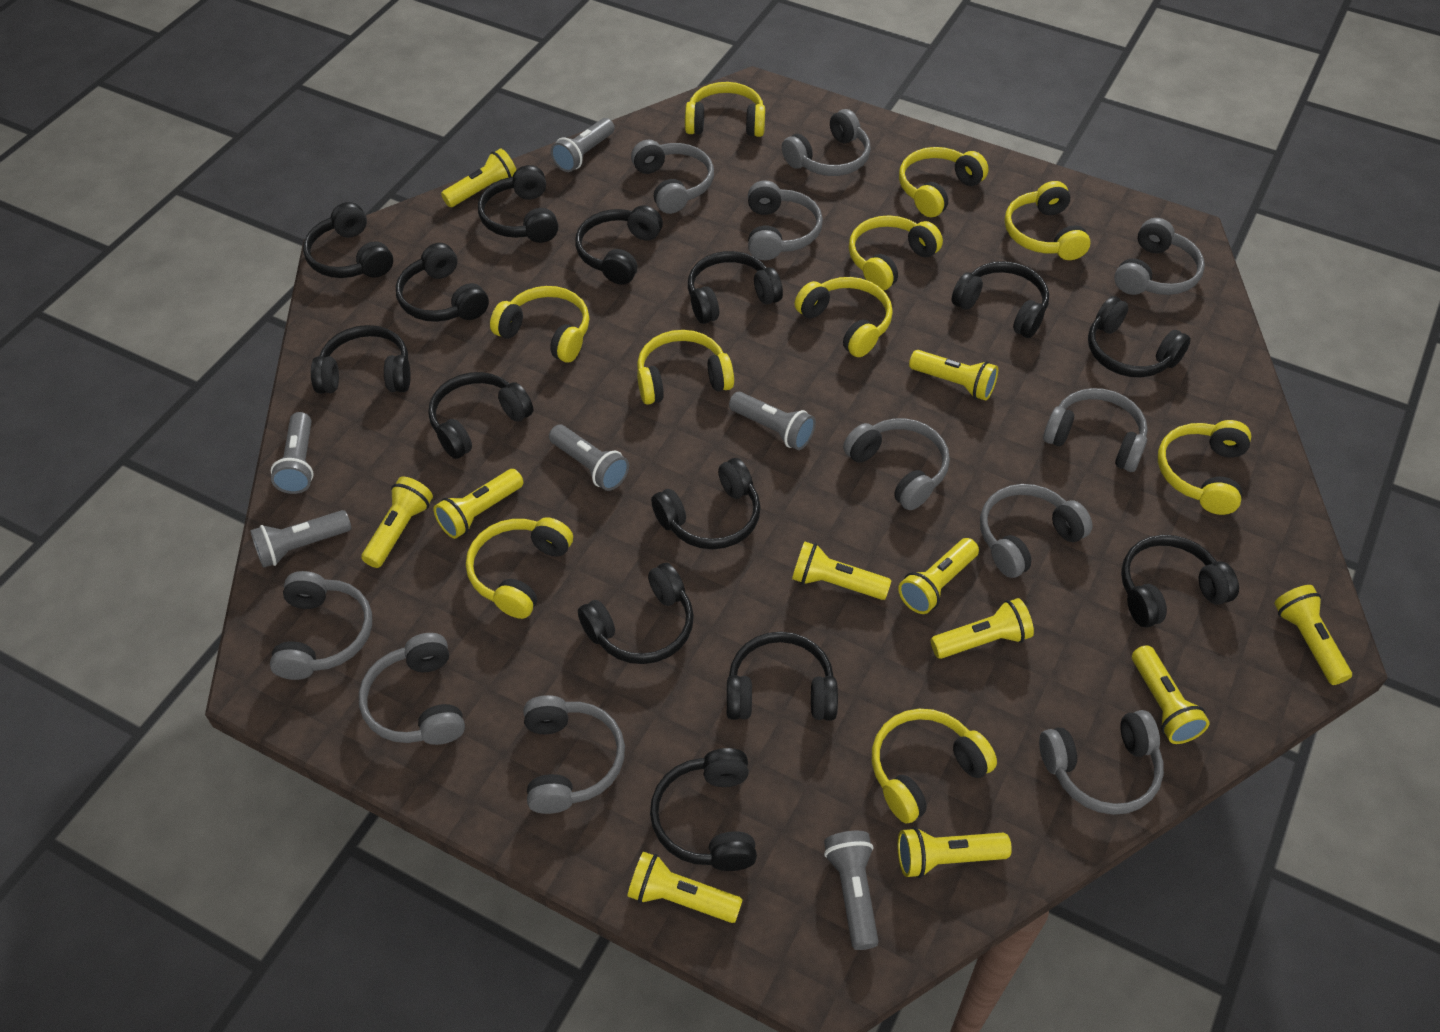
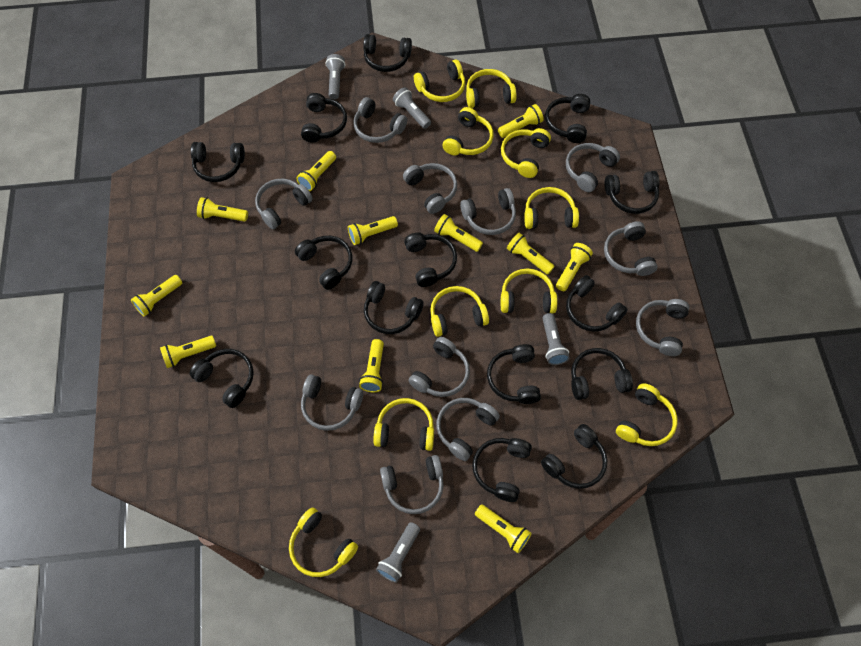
grey flashlight: [250,510,351,568] [271,412,314,494] [549,425,629,491] [551,118,615,172] [729,392,816,450] [824,831,879,950] = 6 -> [325,54,345,99] [376,522,420,583] [393,87,431,129] [542,313,570,365] = 4

